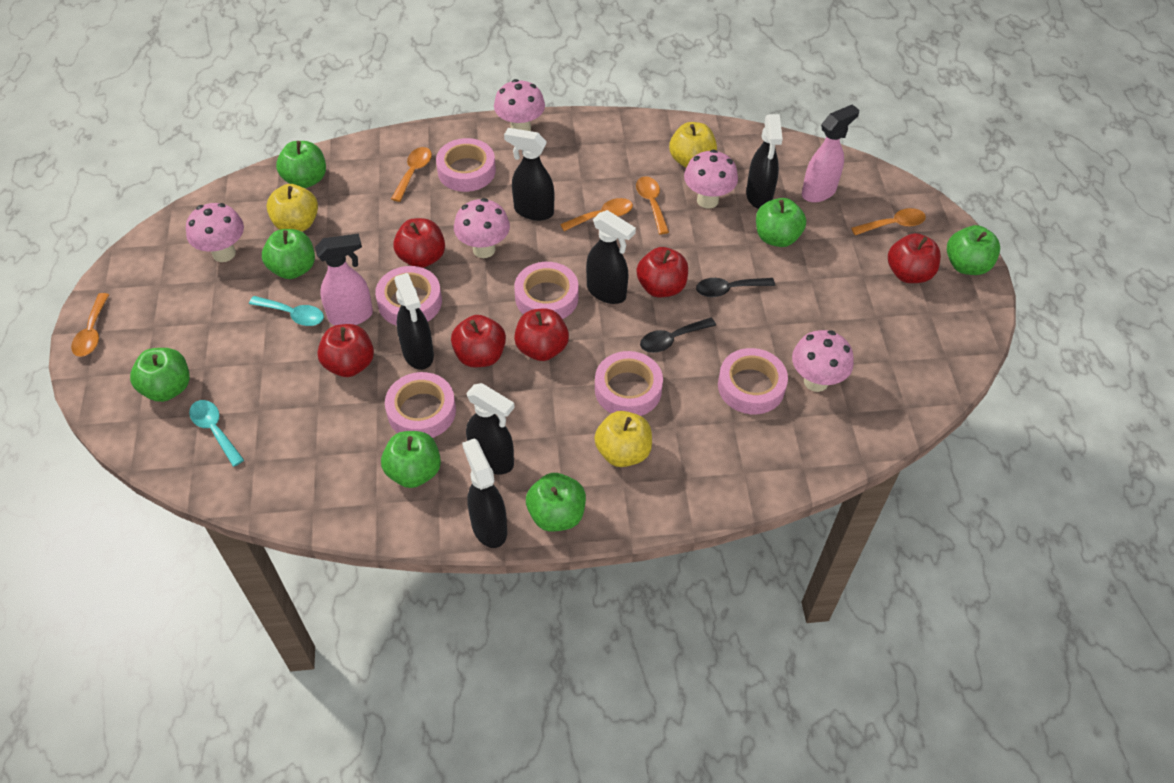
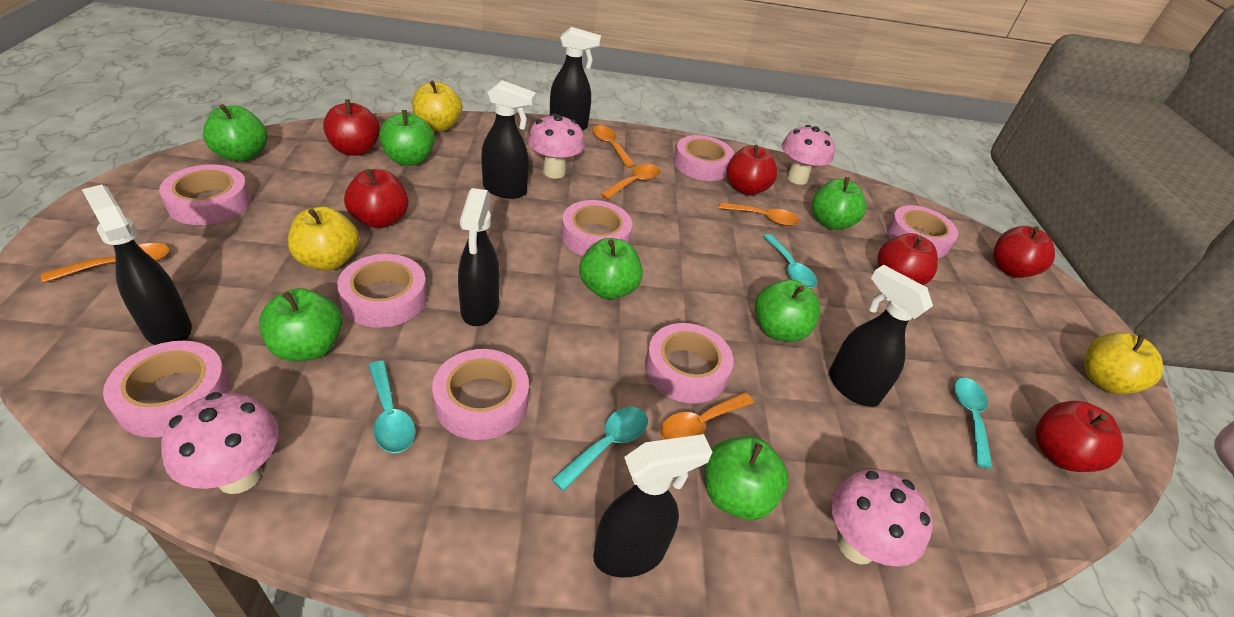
black spoon: [640,318,716,353] [696,278,775,297] = 2 -> none = 0
pink mushroom: [186,203,244,262] [454,198,510,258] [494,79,545,131] [684,150,738,209] [792,330,854,392] = 5 -> [161,392,279,494] [528,113,585,179] [781,125,835,185] [831,469,933,567] = 4
pink spray bottle: [315,234,373,325] [802,104,859,203] = 2 -> none = 0
pink tape: [375,266,442,326] [385,372,456,438] [436,138,496,192] [514,262,579,319] [595,351,663,416] [718,348,788,414] = 6 -> [103,341,230,438] [159,164,251,225] [337,254,427,327] [432,349,529,440] [561,200,632,256] [645,323,733,404] [674,135,735,181] [887,205,958,258] = 8
turquoise spoon: [189,400,244,467] [249,296,324,326] = 2 -> [368,361,416,453] [552,407,648,491] [763,234,817,288] [954,377,993,469] = 4

